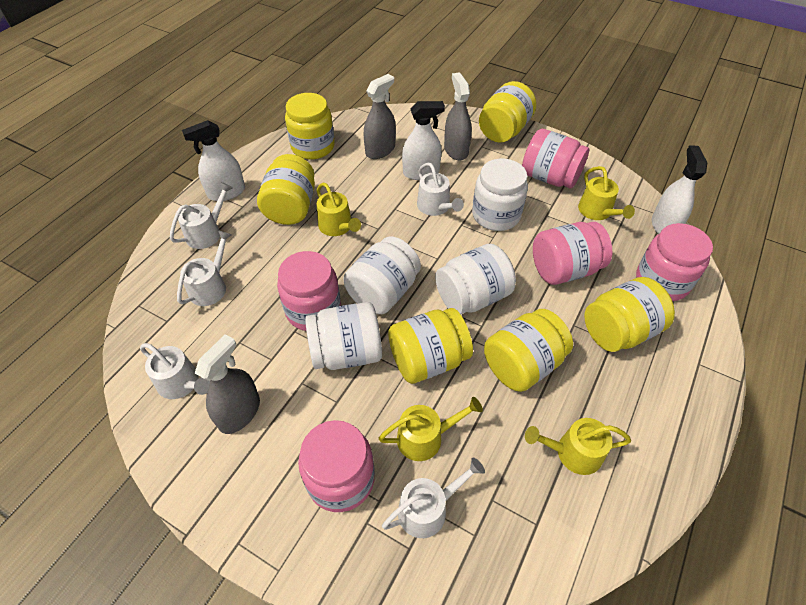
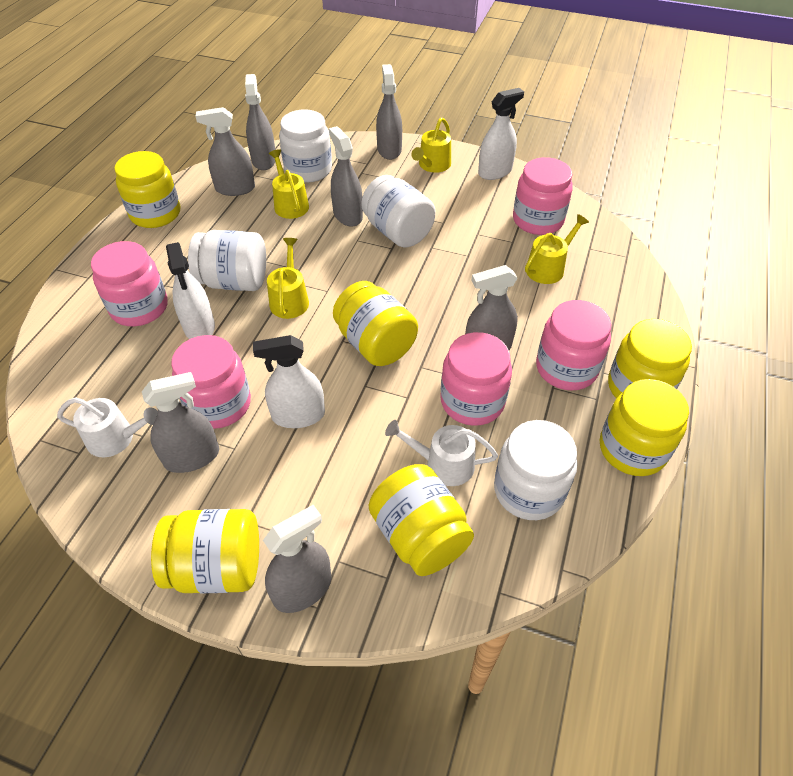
grey spray bottle: [195,334,260,434] [364,74,396,159] [444,72,472,160] = 3 -> [142,372,219,473] [195,107,255,196] [245,74,275,170] [263,505,332,613] [329,126,363,227] [376,64,402,160] [465,265,518,350] = 7
white watering can: [140,343,210,399] [170,182,233,249] [177,231,232,306] [382,458,485,538] [417,163,464,216] = 5 -> [57,397,158,457] [385,420,498,486] = 2

